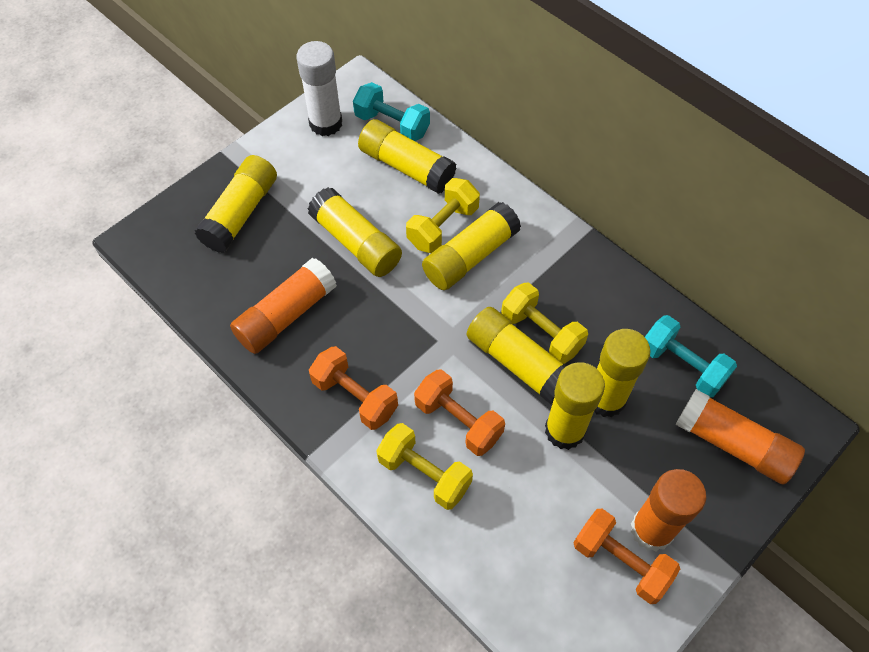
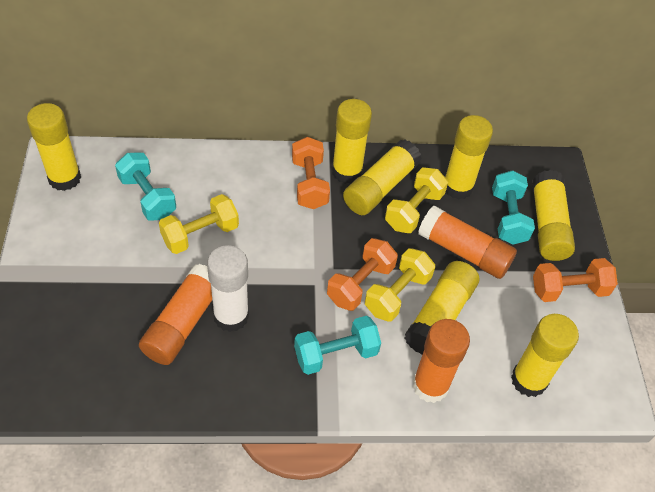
turquoise dumbbell: [353,82,430,141] [645,315,737,397] = 2 -> [115,153,176,221] [294,316,381,375] [492,170,535,245] = 3

